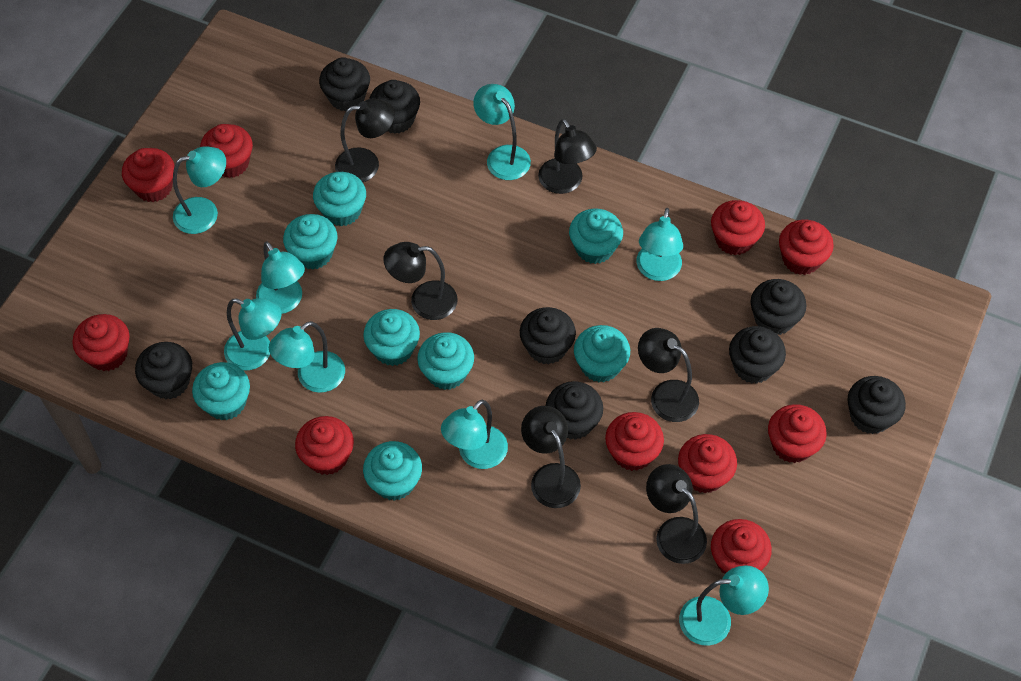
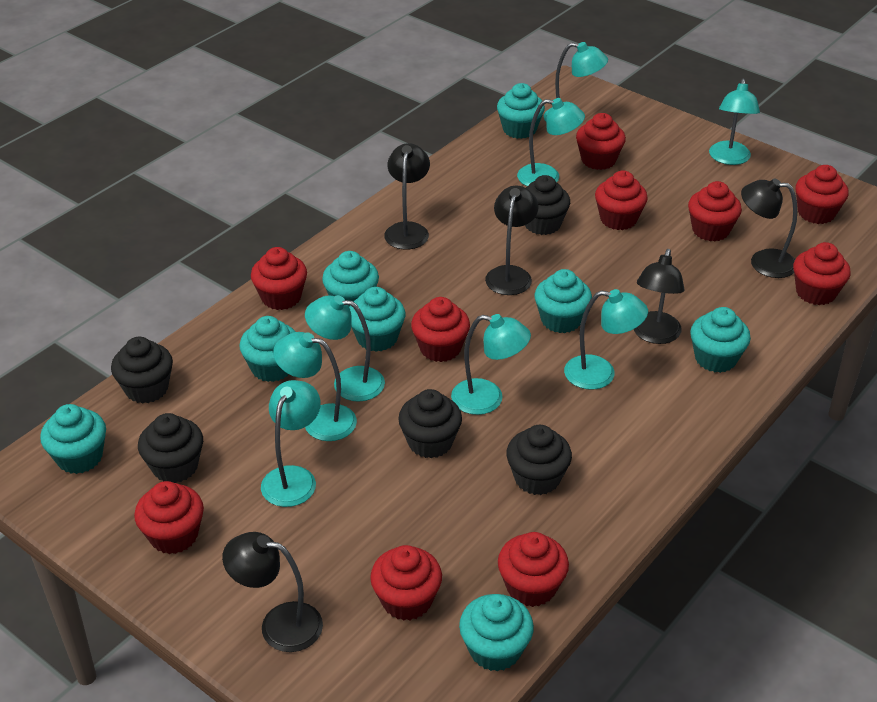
black cupcake: [135,342,192,399] [319,57,370,112] [369,80,420,134] [520,307,576,364] [546,381,603,440] [729,326,786,384] [751,279,807,335] [847,376,906,434] = 8 -> [111,337,173,404] [138,413,203,483] [398,389,462,458] [506,425,572,495] [525,175,570,235] = 5
black lamp: [335,99,395,182] [383,242,458,320] [521,406,581,508] [538,119,597,194] [638,328,699,422] [646,464,707,564] = 6 -> [222,532,323,652] [384,143,430,250] [485,186,539,295] [634,249,684,344] [741,178,797,278] = 5

